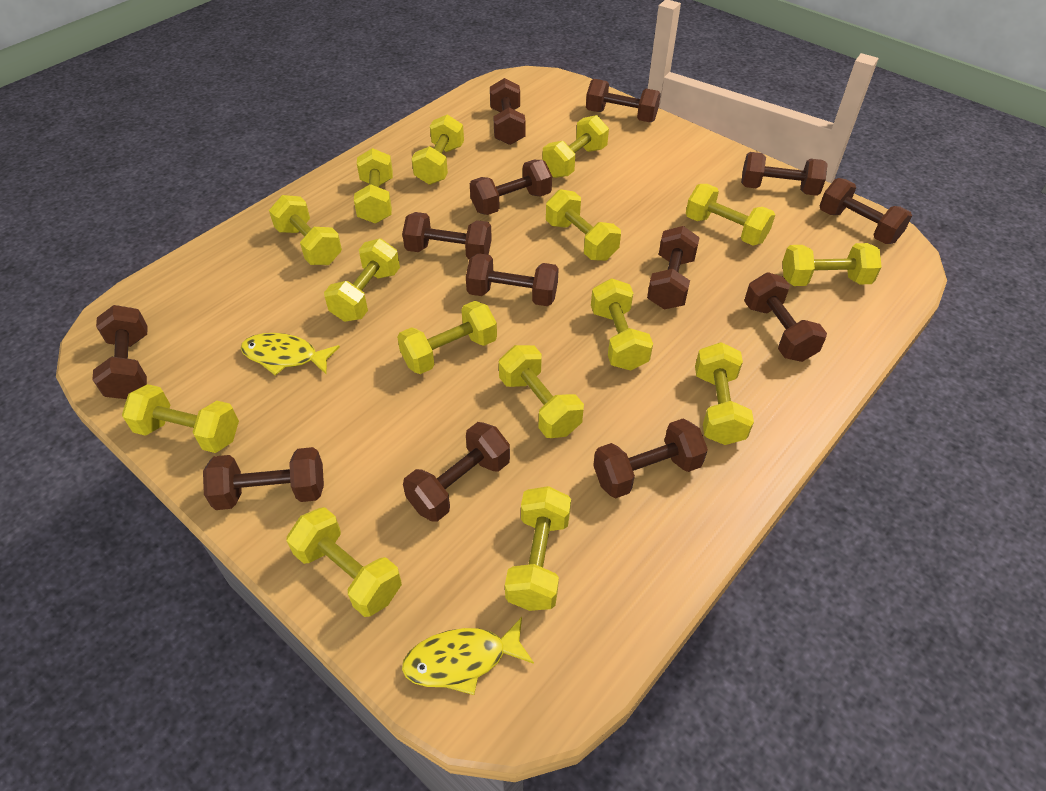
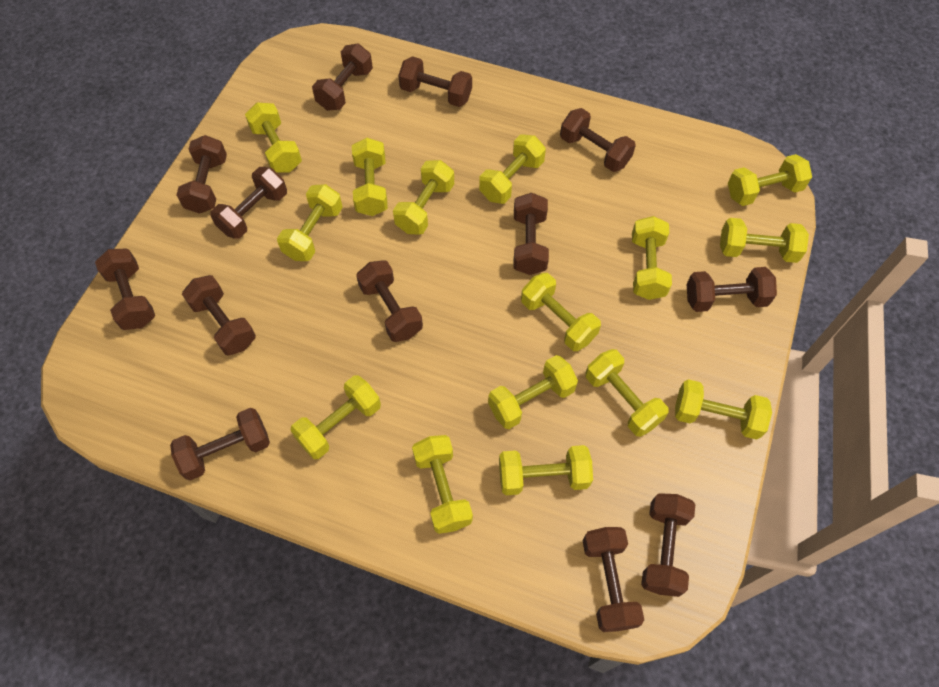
yellow fish: [241,333,340,375] [402,617,534,695] = 2 -> none = 0

